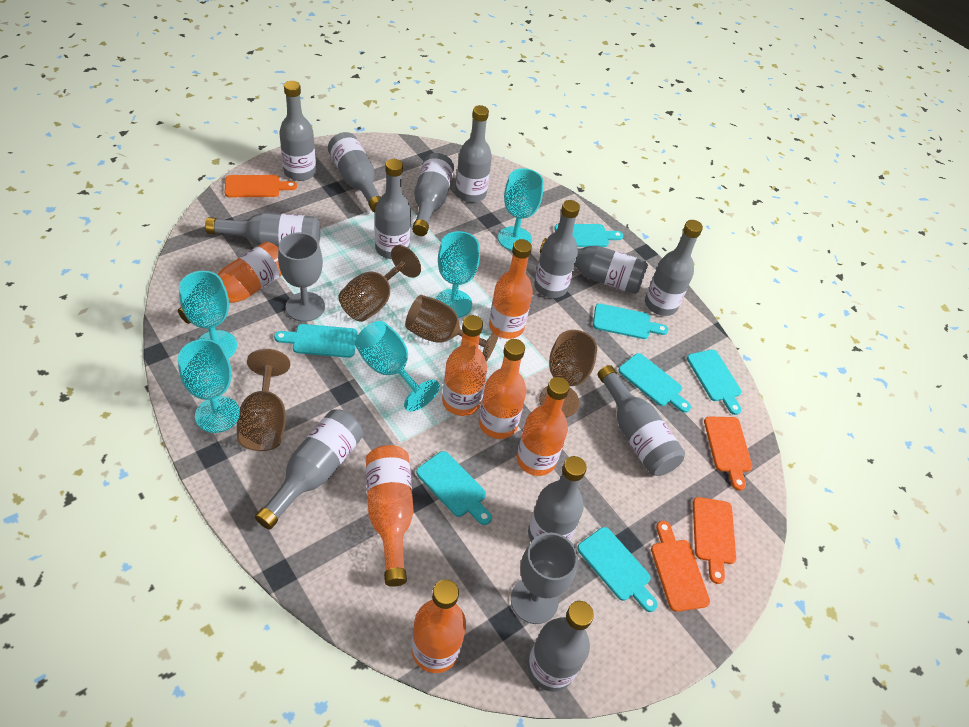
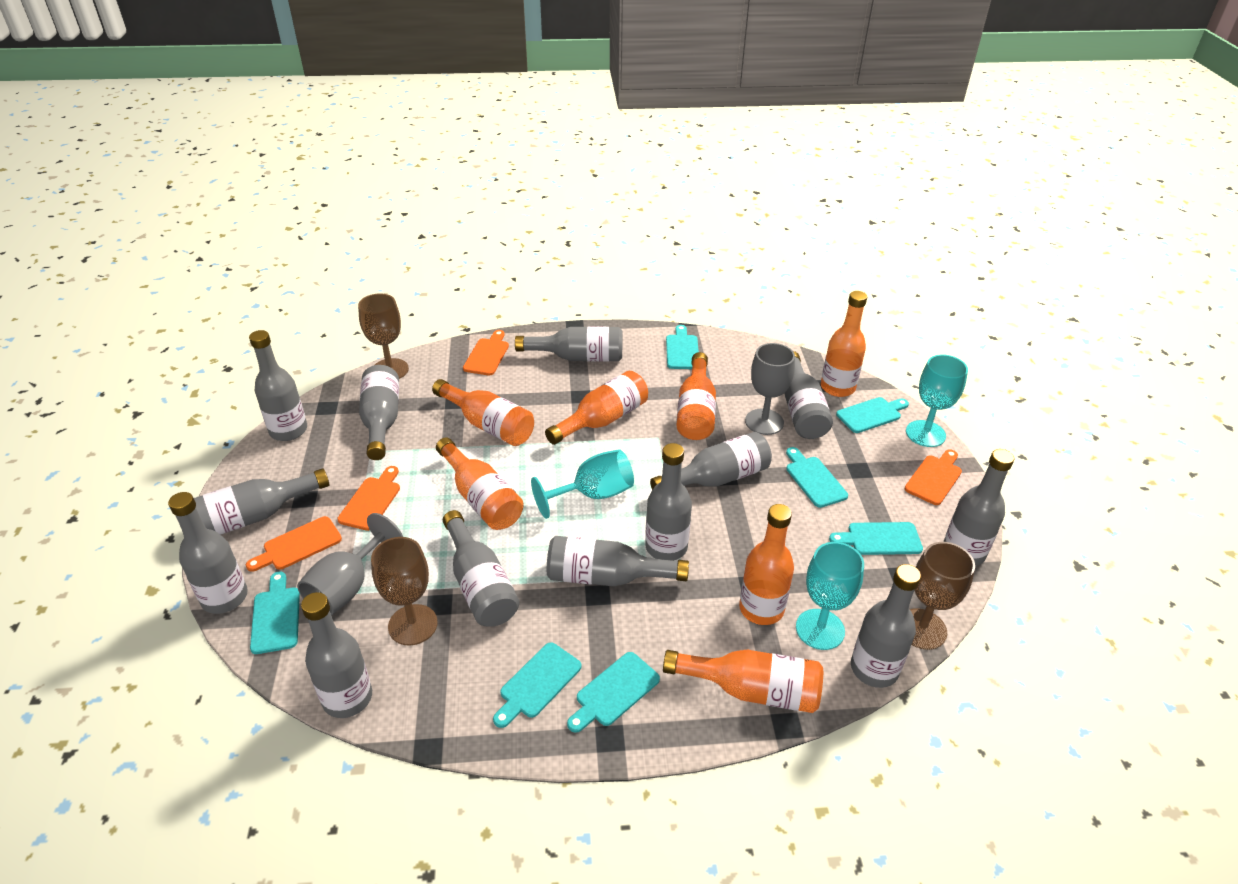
brown goblet: [237,349,290,451] [339,245,421,322] [405,295,500,362] [539,330,597,417] = 4 -> [358,293,409,379] [371,537,438,645] [910,542,975,650] = 3
turquoise goblet: [178,339,239,433] [179,271,237,359] [355,321,440,412] [436,231,480,318] [498,168,544,251] = 5 -> [531,449,634,519] [796,542,864,650] [906,354,968,447] = 3

